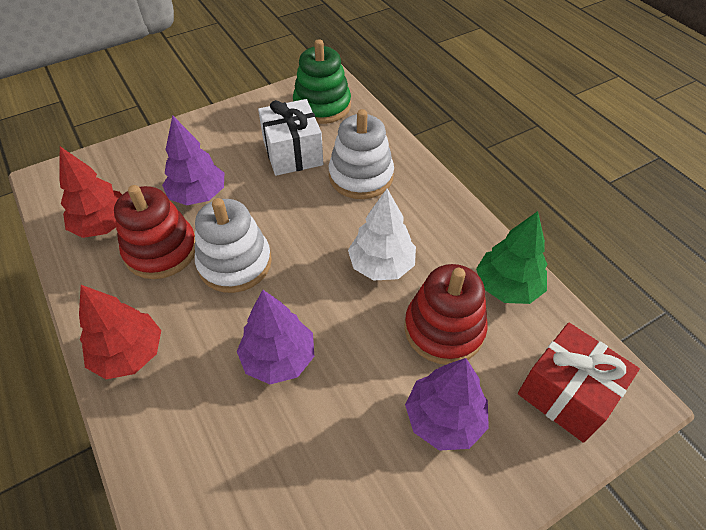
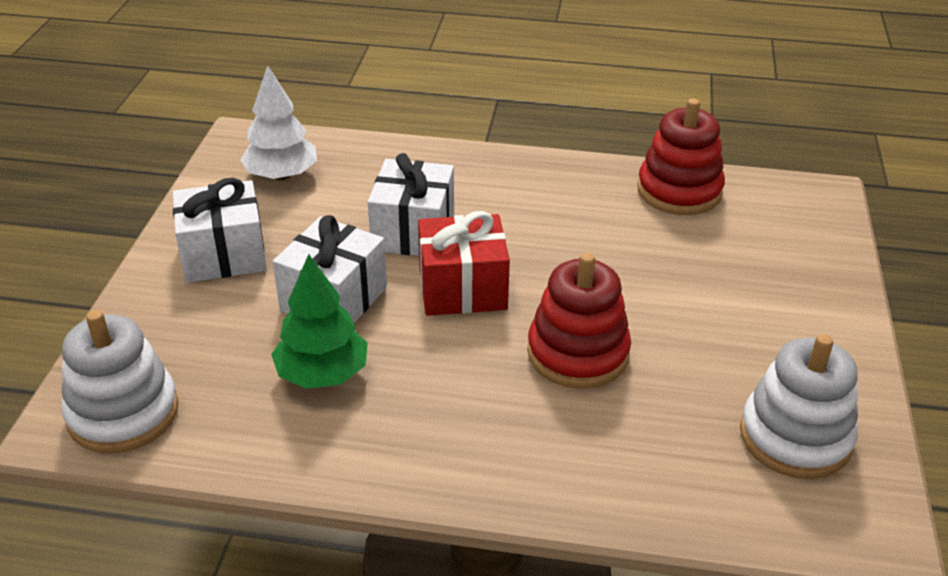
green stacking toy: [293,39,351,124] = 1 -> none = 0
purple tree: [162,115,224,205] [237,290,315,384] [405,358,489,451] = 3 -> none = 0
red tree: [59,146,122,238] [79,285,161,379] = 2 -> none = 0
white gift: [258,99,323,176] = 1 -> [173,178,267,283] [273,215,387,324] [368,153,454,256] = 3

